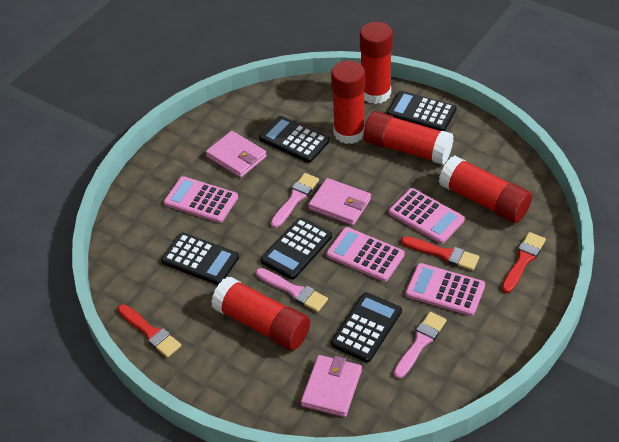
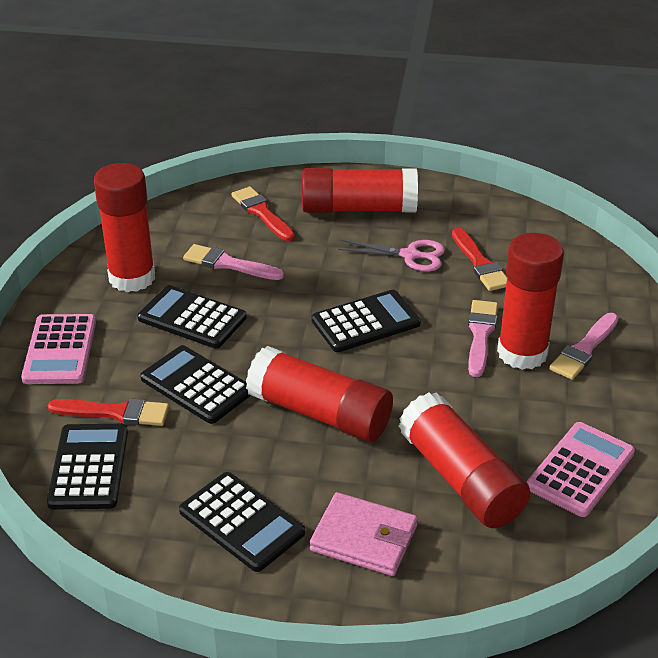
pink calculator: [164,176,238,223] [326,227,405,282] [389,188,465,244] [405,263,485,316] = 4 -> [21,314,96,384] [527,422,635,517] = 2
pink scissors: none = 0 -> [338,240,445,272] = 1
pink wallet: [206,131,267,178] [301,355,362,417] [308,178,371,225] = 3 -> [310,492,418,576] = 1

